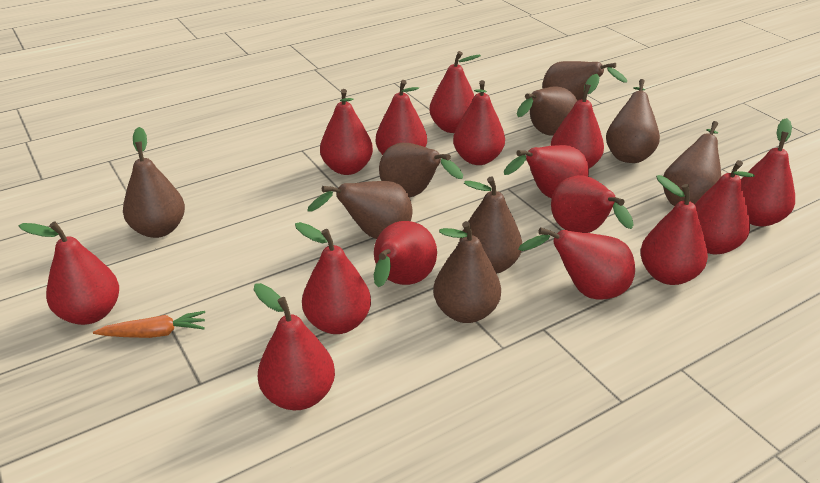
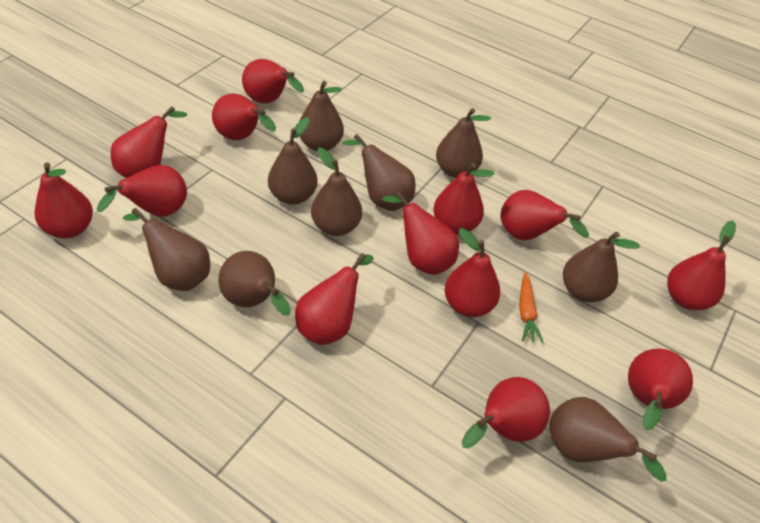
red pear: [19,221,119,325] [254,283,335,410] [295,222,371,334] [320,89,373,175] [374,221,437,287] [376,80,427,155] [429,51,481,133] [453,80,505,165] [504,145,589,199] [518,227,635,300] [550,74,604,168] [551,175,634,233] [640,175,708,285] [695,160,755,254] [741,118,795,226] = 15 -> [35,162,93,238] [97,165,187,217] [111,106,187,178] [212,94,276,140] [242,59,304,103] [295,253,374,345] [382,191,459,275] [433,163,494,234] [444,228,500,317] [462,377,550,448] [501,190,589,240] [628,348,693,431] [667,220,736,310] = 13

